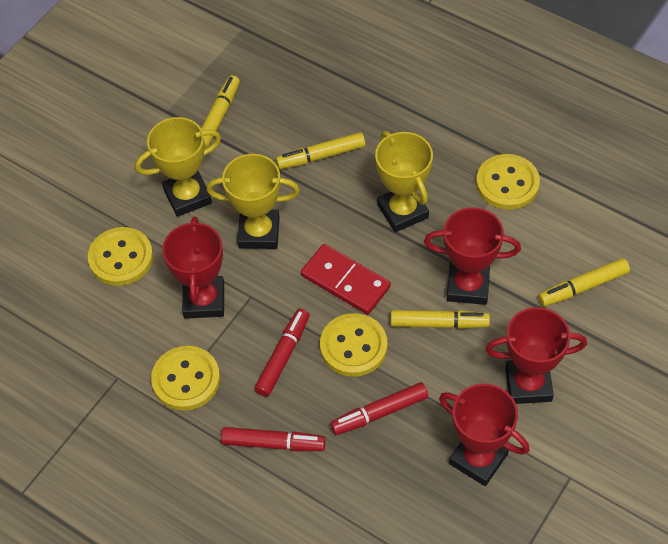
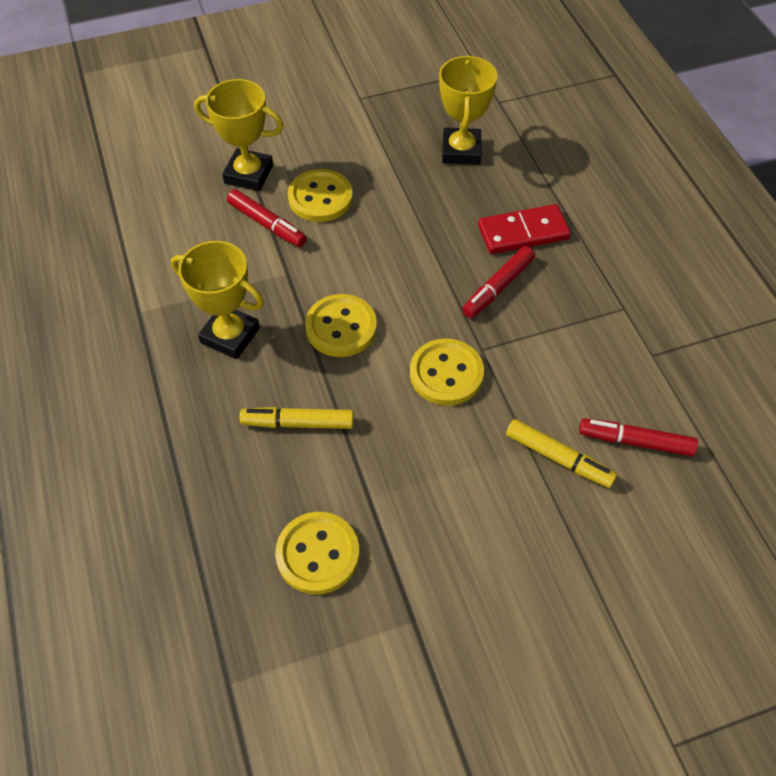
red trophy: [162,217,224,319] [424,207,521,305] [439,384,529,486] [485,307,587,404] = 4 -> none = 0
yellow marker: [201,75,240,149] [276,132,365,169] [391,310,490,329] [538,258,630,306] = 4 -> [240,407,354,429] [506,419,617,488] = 2

